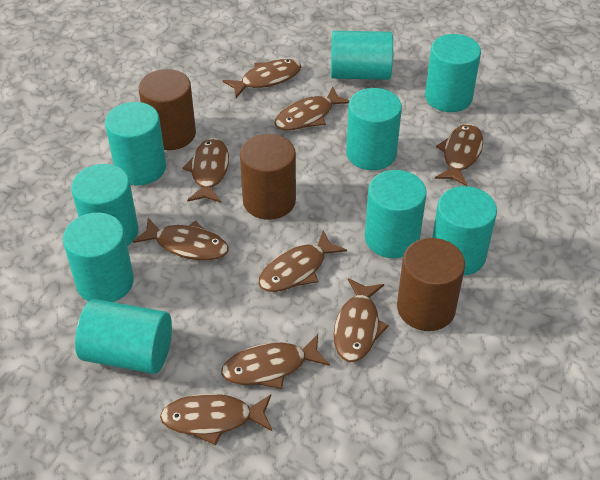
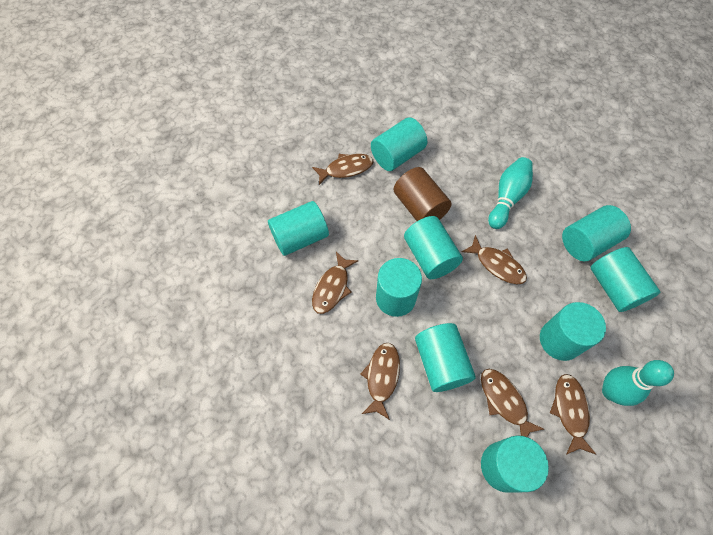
brown cylinder: [139,69,196,150] [240,134,296,220] [397,238,465,331] = 3 -> [394,167,452,221] = 1
brown fish: [133,218,229,261] [160,394,272,445] [183,138,229,202] [221,334,330,389] [222,59,301,98] [258,231,347,292] [274,87,350,131] [334,278,389,362] [435,124,483,186] = 9 -> [312,154,373,185] [312,252,358,314] [360,343,400,420] [461,235,527,284] [481,369,544,437] [550,374,596,455] = 6
turquoise bowling pin: none = 0 -> [488,157,533,229] [602,360,674,406] = 2

